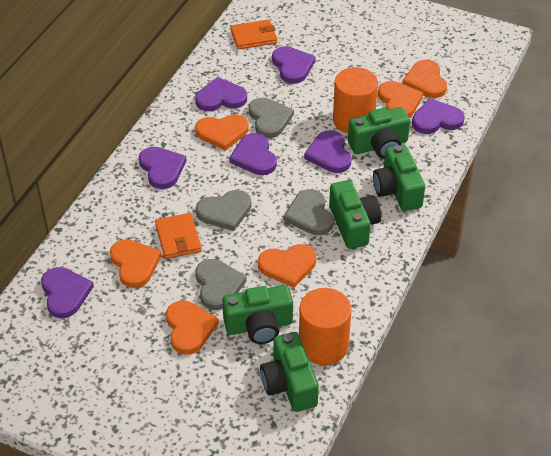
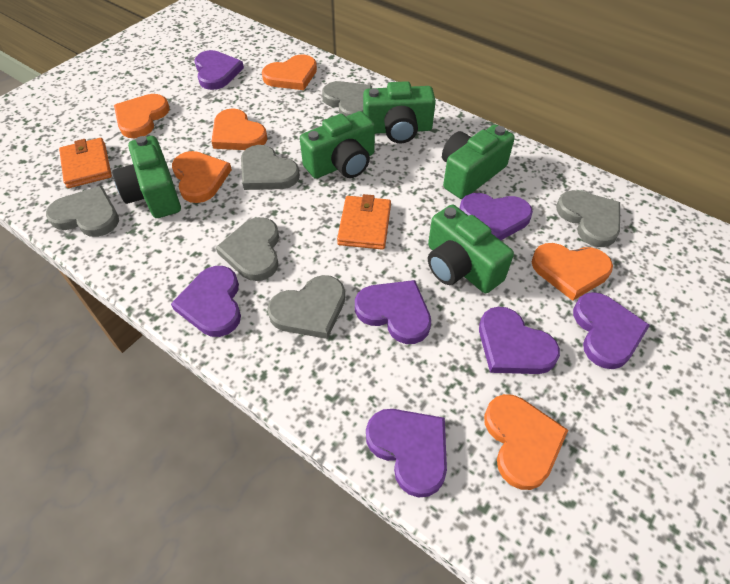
grey heart: [195,259,247,310] [196,190,252,231] [249,98,294,138] [284,189,333,235] = 4 -> [46,186,119,237] [216,217,279,281] [241,145,300,190] [267,275,345,339] [322,81,372,116] [556,190,620,247] = 6
orange cylinder: [299,288,352,365] [333,67,378,133] = 2 -> none = 0

